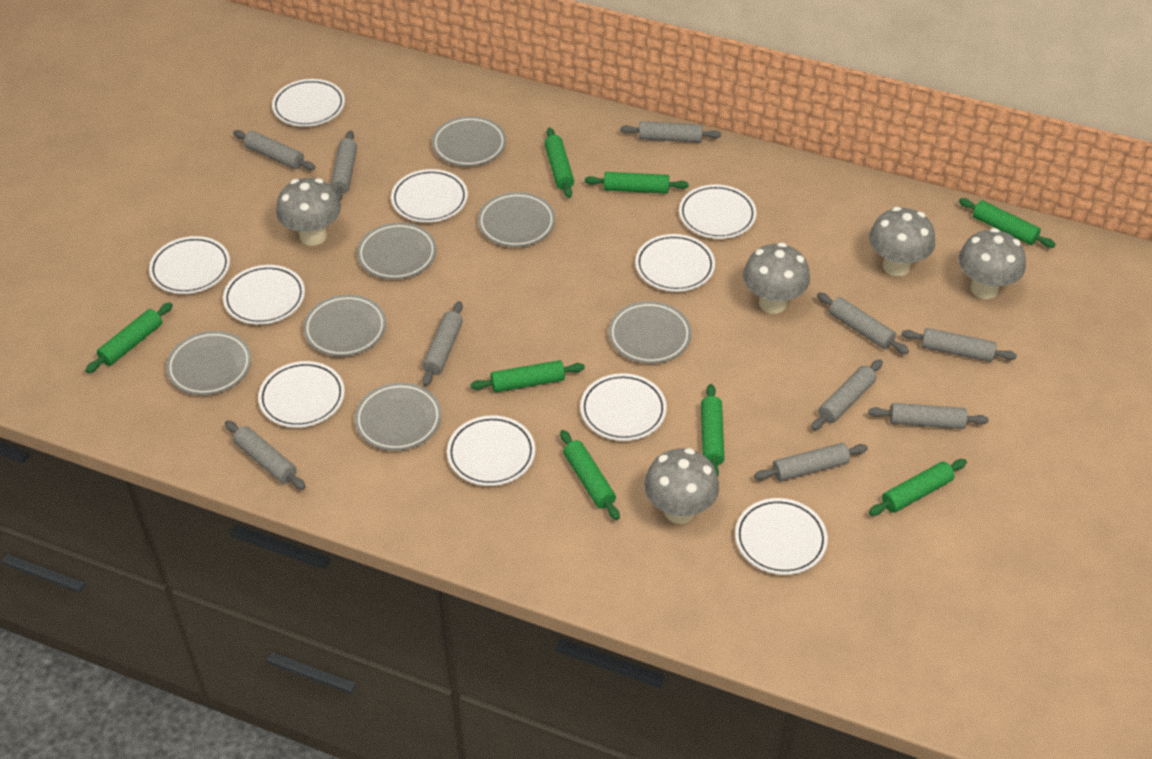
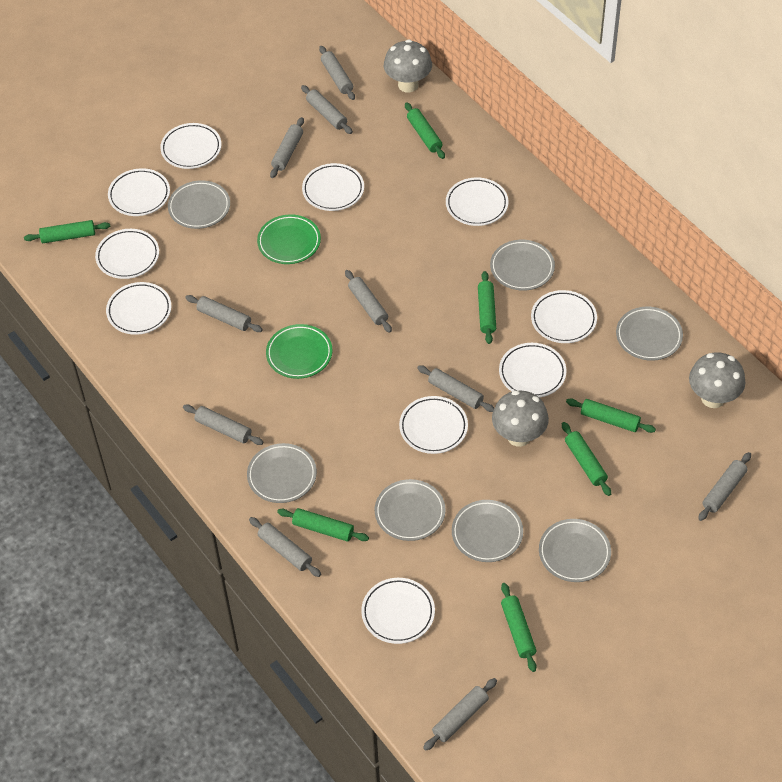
green plate: none = 0 -> [257,214,321,264] [266,324,332,379] = 2
green rolling pin: [85,302,173,373] [470,360,585,392] [544,128,574,198] [560,430,620,520] [585,172,689,194] [701,384,724,477] [869,459,967,516] [959,198,1056,248] = 8 -> [24,220,110,243] [277,508,369,542] [405,102,445,159] [478,271,496,344] [501,583,536,672] [562,422,611,496] [566,398,656,433] = 7
grey mushroom: [276,178,341,246] [644,448,719,524] [743,243,810,314] [869,207,935,276] [958,228,1026,299] = 5 -> [384,39,432,92] [492,390,549,447] [689,352,745,408] = 3

